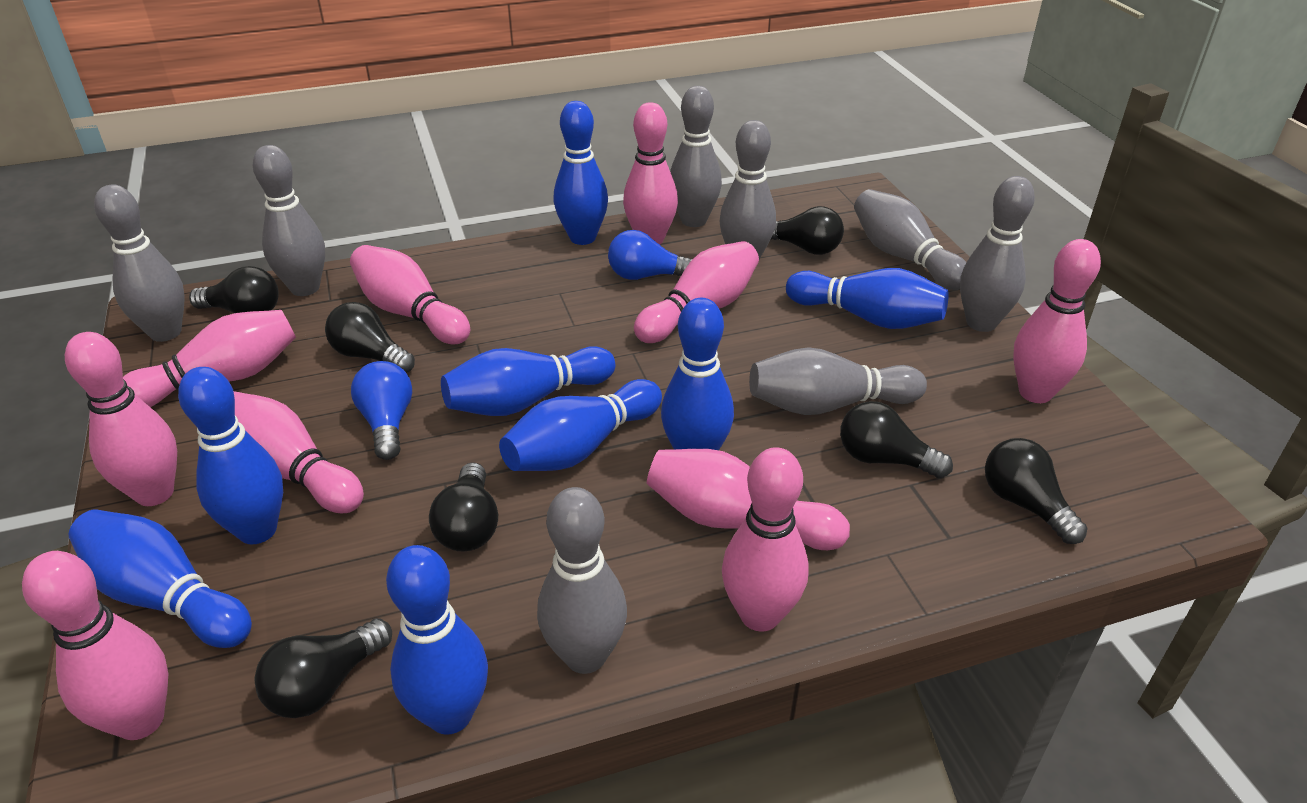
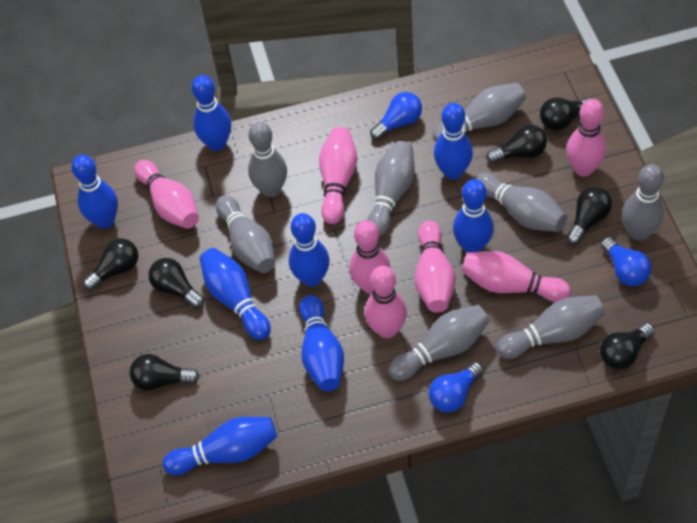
blue light bulb: [351,361,412,460] [608,230,692,280] = 2 -> [370,92,422,140] [429,362,484,412] [601,237,652,286] = 3
pink bowling pin: [22,551,168,740] [65,332,177,506] [123,310,296,407] [234,391,364,513] [350,245,470,345] [623,102,678,245] [634,241,759,343] [647,449,850,550] [722,447,809,631] [1013,239,1101,403] = 10 -> [134,160,199,229] [319,127,357,224] [349,220,391,294] [365,266,407,338] [415,221,456,313] [461,251,571,302] [566,99,606,177] = 7

